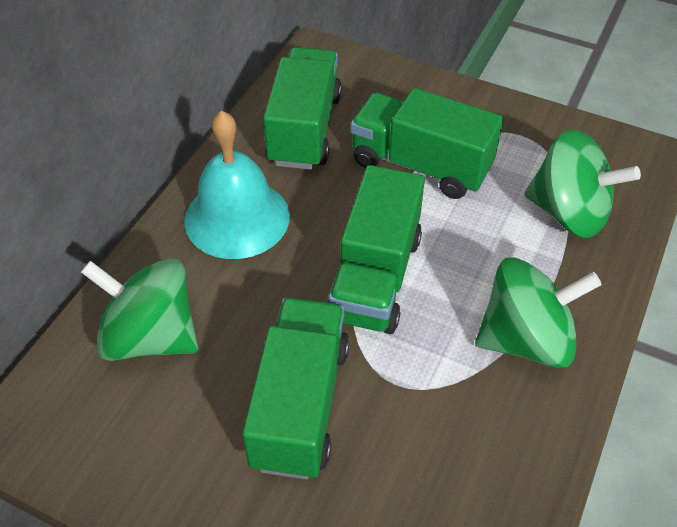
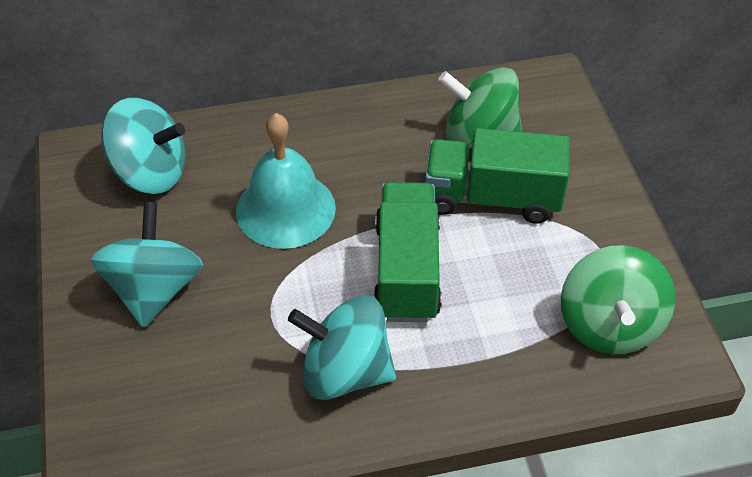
green spinning top: [81,258,198,361] [475,257,602,368] [524,129,641,238] = 3 -> [438,67,522,148] [561,245,675,354] = 2
green truck: [242,298,349,479] [263,47,342,170] [327,165,425,334] [350,88,504,199] = 4 -> [373,182,442,322] [425,128,570,224] = 2
turquoise spinning top: none = 0 -> [91,202,203,328] [101,98,186,194] [288,295,396,400] = 3

